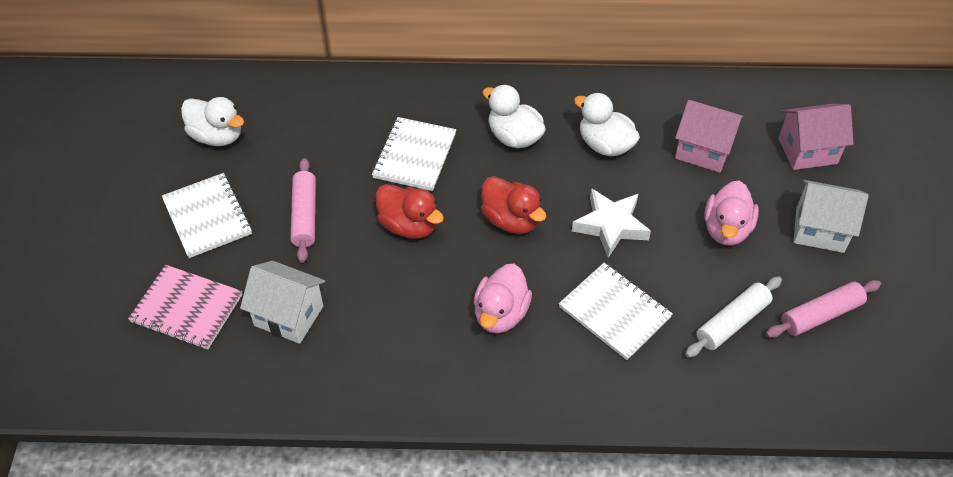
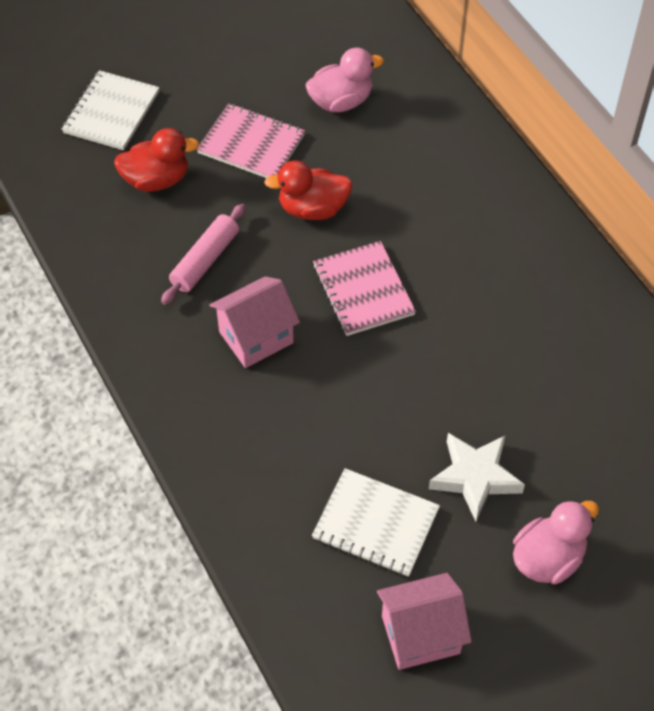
pink notebook: [128,265,242,350] = 1 -> [197,103,305,178] [313,241,416,336] = 2
pink rolling pin: [291,158,316,263] [766,280,881,338] = 2 -> [161,204,246,305] = 1
white duck: [181,97,244,146] [482,85,546,148] [574,93,640,157] = 3 -> none = 0
white house: [240,261,325,344] [793,180,868,253] = 2 -> none = 0
white notebook: [162,173,252,258] [372,117,456,191] [559,263,673,360] = 3 -> [62,70,159,150] [312,468,440,577] = 2
white rolling pin: [685,276,782,358] = 1 -> none = 0

